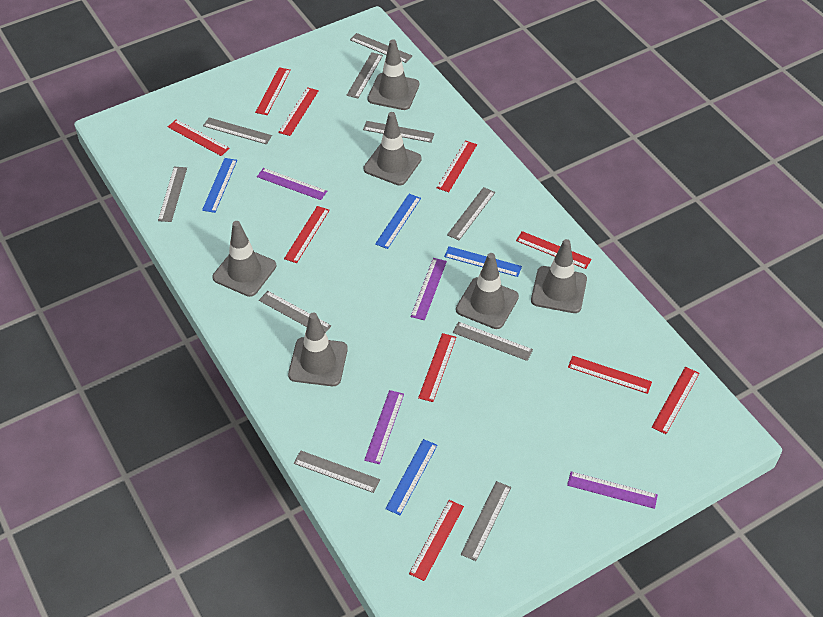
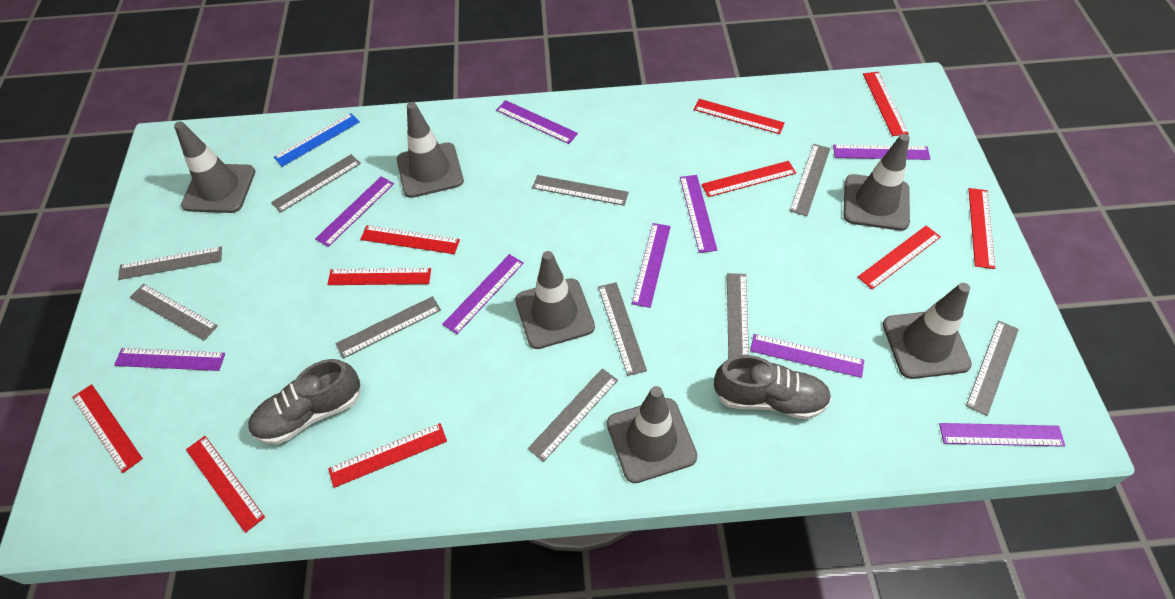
blue ruler: [202,158,237,213] [375,194,421,249] [385,439,438,515] [444,246,522,277] = 4 -> [274,113,360,167] = 1
grey shoe: none = 0 -> [248,359,361,444] [714,355,831,420] = 2
purple ruler: [257,168,327,200] [364,390,404,464] [411,258,447,320] [567,472,658,509] = 4 -> [114,348,225,371] [315,176,394,247] [442,254,524,334] [496,100,578,144] [632,223,671,308] [680,175,717,253] [750,334,864,378] [833,145,930,160] [939,423,1065,447] = 9

